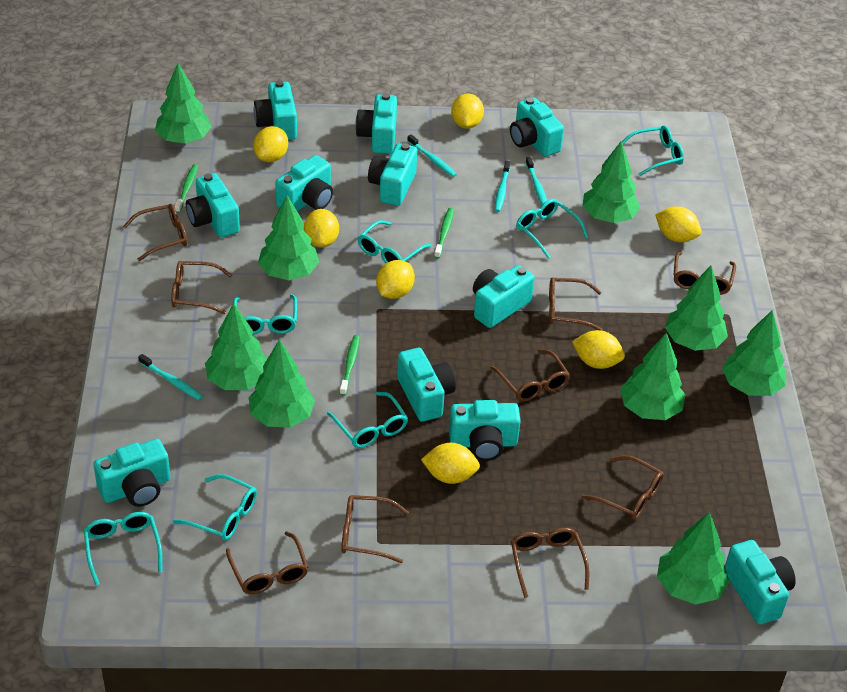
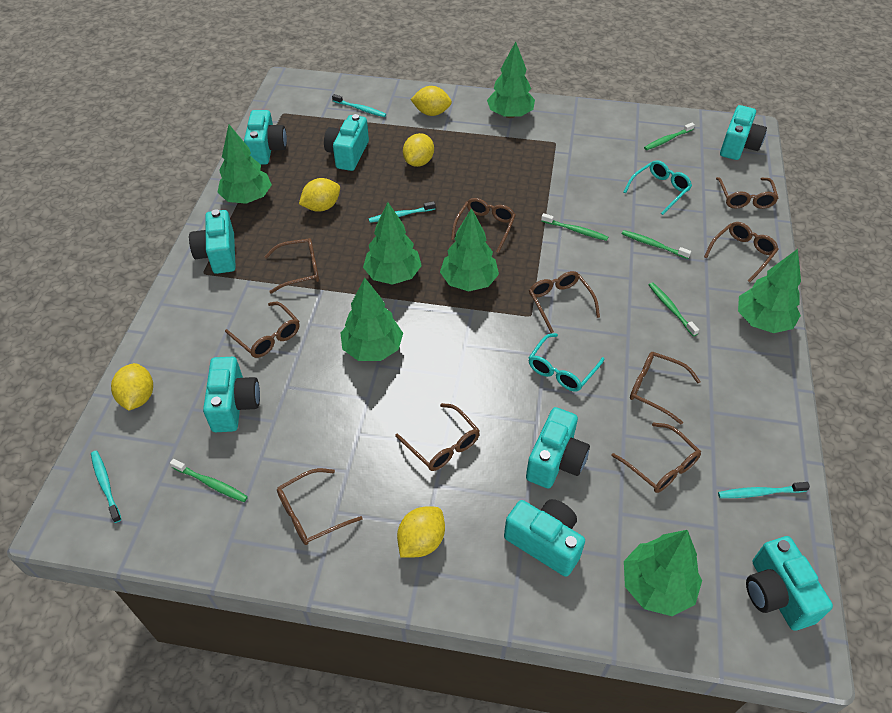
brown glasses: [123,204,188,261] [171,261,232,314] [226,531,308,594] [341,495,409,563] [490,349,570,402] [511,528,589,598] [549,277,603,331] [582,455,664,520] [673,252,736,295] = 9 -> [225,302,300,358] [264,238,319,294] [277,468,363,545] [395,403,480,471] [451,198,516,253] [529,271,600,333] [611,422,701,493] [630,352,701,425] [704,222,779,282] [716,177,779,209] = 10
green toothbrush: [174,164,198,213] [340,335,360,396] [434,208,454,259] = 3 -> [170,459,248,502] [541,213,608,241] [622,230,691,259] [644,123,695,150] [649,282,699,336] = 5
green tree: [155,63,212,144] [205,303,267,390] [249,339,315,428] [258,195,319,280] [582,141,640,223] [620,333,686,420] [657,512,730,605] [665,266,728,351] [722,310,786,396] = 9 -> [217,125,272,204] [341,277,403,361] [363,202,422,285] [440,208,499,291] [487,41,535,118] [624,530,702,616] [738,249,801,333] = 7
turquoise camera: [94,439,171,507] [186,173,240,237] [254,80,297,140] [275,155,333,211] [355,93,397,154] [368,143,417,206] [397,348,456,422] [449,400,521,461] [473,265,534,328] [510,97,564,157] [725,540,796,624] = 11 -> [189,209,236,274] [203,357,260,432] [244,110,287,165] [324,114,369,171] [504,499,585,577] [526,407,590,489] [720,105,767,160] [746,536,833,631] = 8
turquoise glasses: [84,512,162,586] [173,474,257,540] [233,294,297,335] [327,392,408,448] [358,220,431,263] [516,199,588,259] [622,126,684,176] = 7 -> [528,333,605,391] [624,160,692,215] = 2
yellow lemon: [253,126,288,162] [304,209,339,248] [376,260,415,299] [421,443,480,484] [451,94,484,129] [572,330,625,369] [655,206,702,242] = 7 -> [111,363,153,411] [299,178,340,212] [397,506,445,558] [403,133,434,167] [410,86,452,116] = 5

